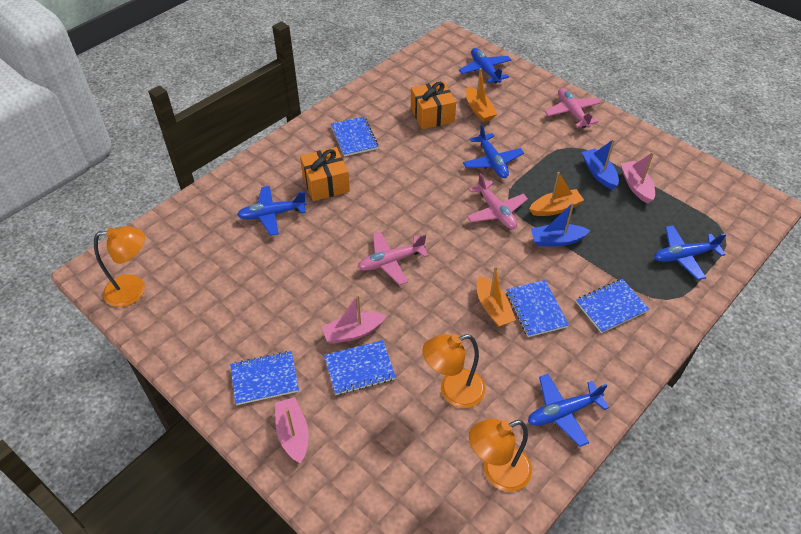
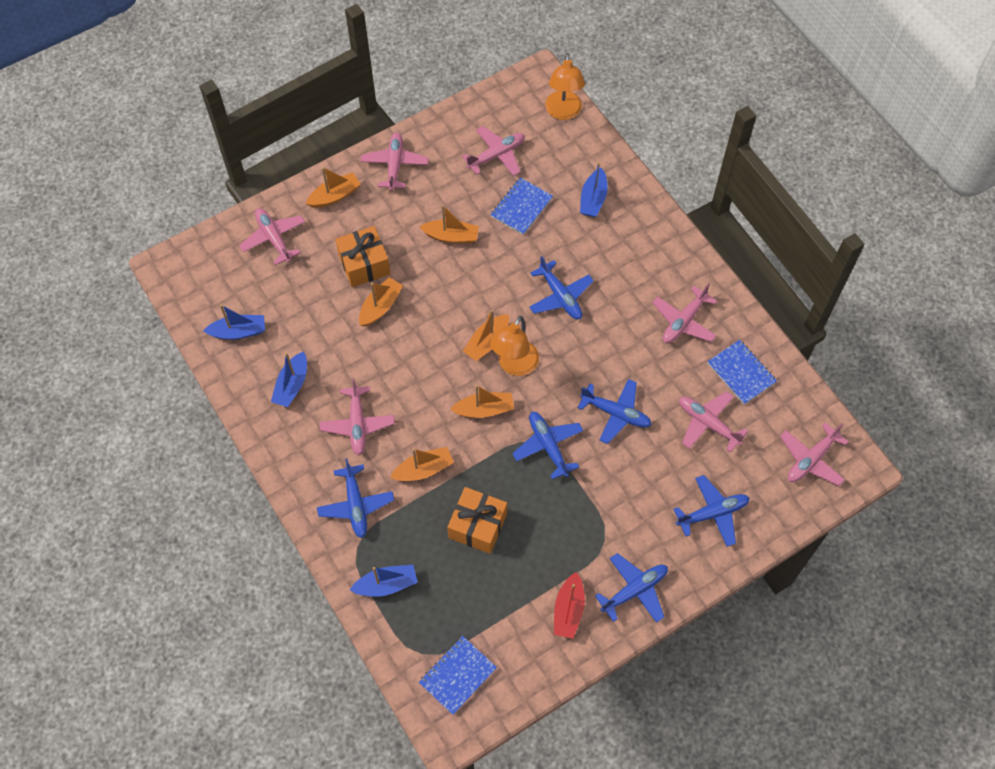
blue boat: [531,202,590,246] [582,139,619,190] = 2 -> [203,305,265,340] [271,351,307,407] [350,565,418,597] [580,162,608,217] = 4
blue notebook: [230,351,299,405] [324,340,396,395] [331,117,378,157] [506,280,569,337] [576,279,649,333] = 5 -> [419,636,497,715] [490,178,553,235] [707,340,777,405] = 3
blue plane: [237,186,307,236] [459,48,511,84] [463,124,524,178] [528,374,609,447] [654,225,727,280] = 5 -> [317,459,394,538] [512,412,583,480] [529,256,594,320] [578,379,652,444] [595,553,668,623] [674,475,750,547] = 6
orange boat: [466,68,497,122] [477,266,516,327] [530,172,584,216] = 3 -> [306,167,361,208] [359,277,403,327] [390,447,454,481] [420,205,479,243] [450,385,514,418] [463,310,509,361] = 6
orange lamp: [94,226,145,307] [422,334,486,408] [469,419,532,492] = 3 -> [490,316,539,376] [545,53,585,120] = 2
pink boat: [275,397,309,463] [322,295,386,344] [621,152,655,204] = 3 -> none = 0
pink plane: [358,231,429,285] [467,173,528,229] [545,88,601,128] = 3 -> [239,208,305,265] [319,378,395,456] [361,132,429,191] [462,126,525,176] [652,283,717,343] [679,391,748,452] [780,422,849,486] = 7
red boat: none = 0 -> [554,572,585,639] = 1

